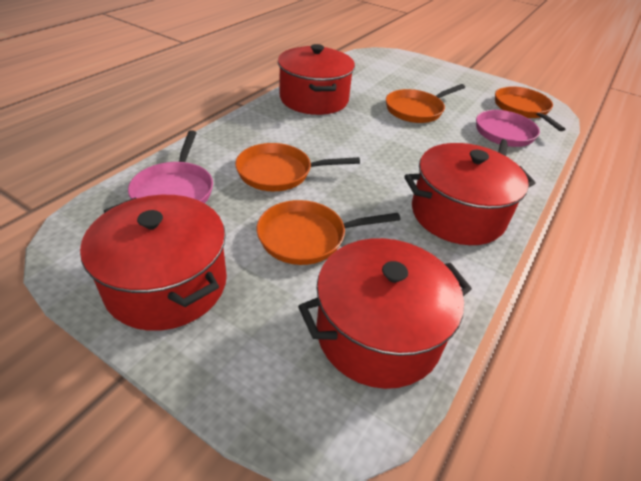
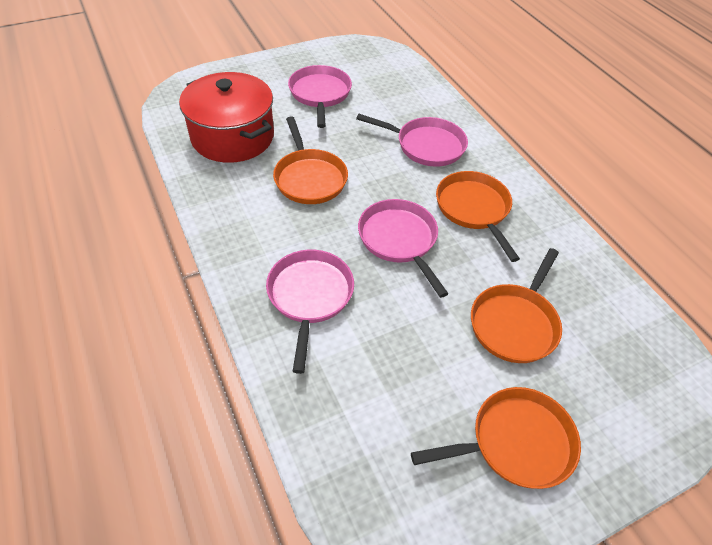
pink pan: [128,130,213,203] [476,110,540,156] = 2 -> [266,250,354,374] [288,65,352,128] [356,114,468,167] [358,199,449,298] = 4
red pot: [80,195,227,331] [278,44,355,115] [298,238,472,389] [404,143,536,245] = 4 -> [179,72,274,163] = 1

